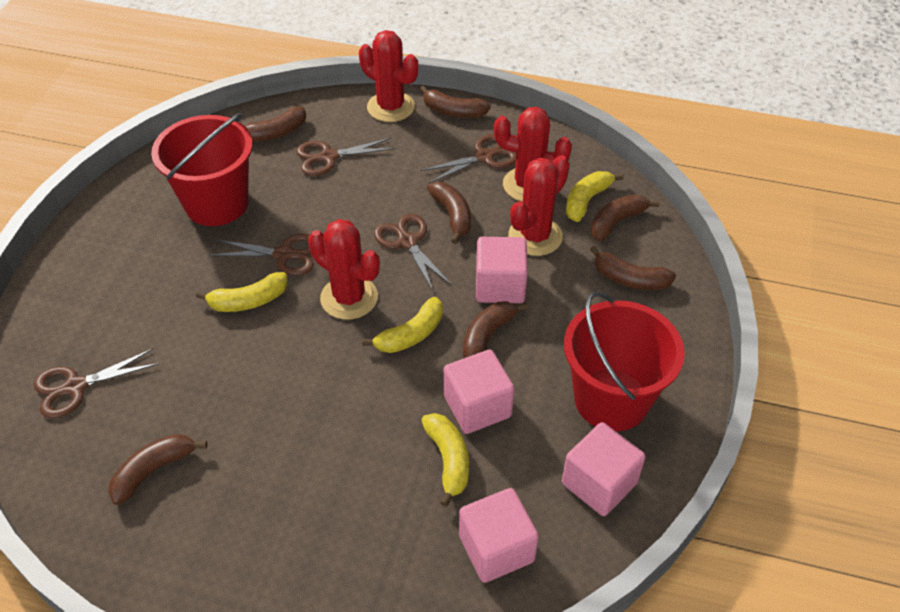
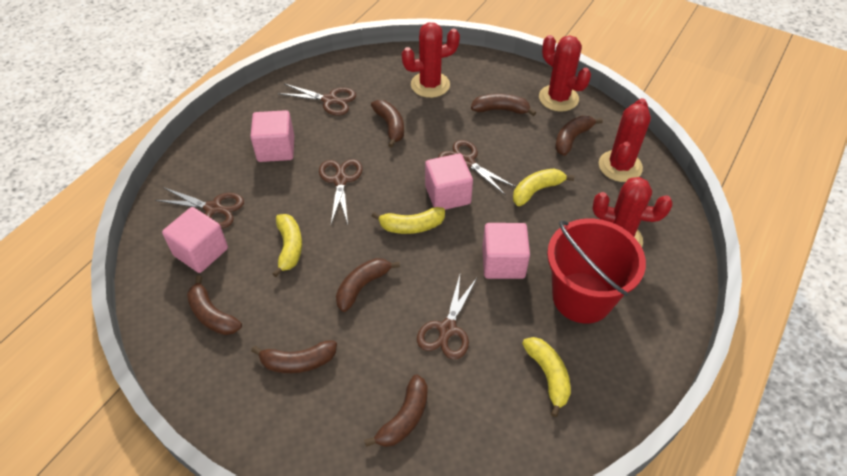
red bucket: [151,113,253,226] [564,291,685,431] = 2 -> [547,219,646,323] = 1

